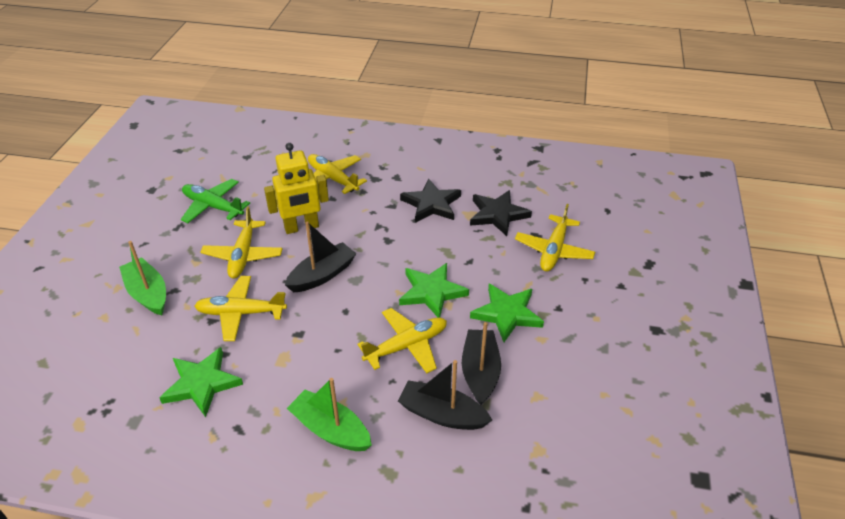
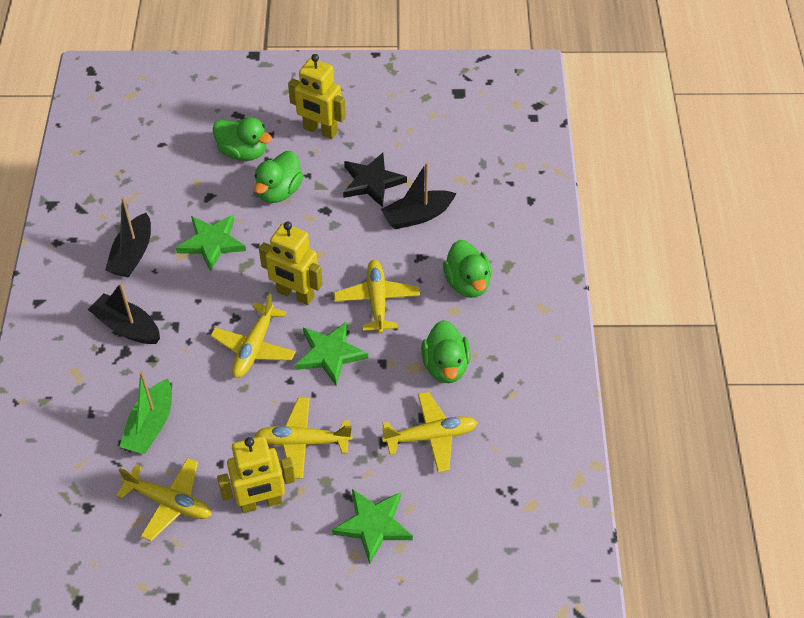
black star: [400,178,461,223] [470,190,532,236] = 2 -> [343,153,407,208] = 1
green boat: [119,241,166,315] [287,378,372,451] = 2 -> [119,371,172,454] = 1
green duck: none = 0 -> [213,117,272,161] [254,151,303,203] [421,320,471,383] [443,240,492,298] = 4
green plane: [181,179,250,223] = 1 -> none = 0
yellow robot: [264,143,329,234] = 1 -> [217,436,295,513] [259,221,323,305] [288,54,346,139] = 3

